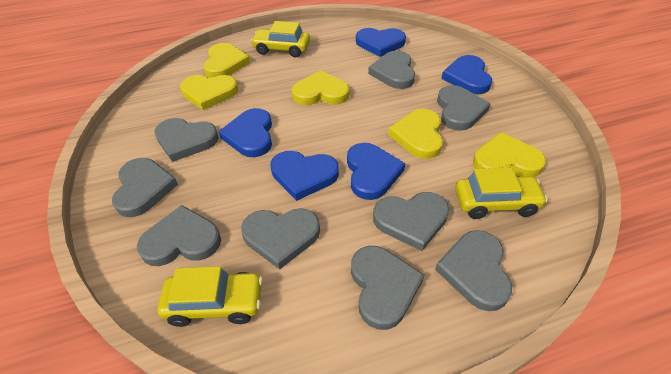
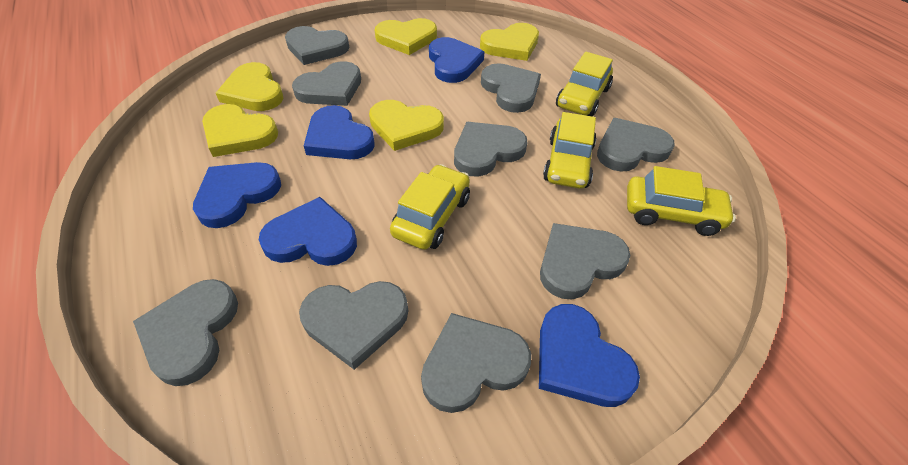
yellow car: [157,266,263,327] [251,21,310,57] [455,167,548,219] = 3 -> [390,164,470,250] [543,112,596,189] [556,52,613,117] [627,166,736,236] = 4

